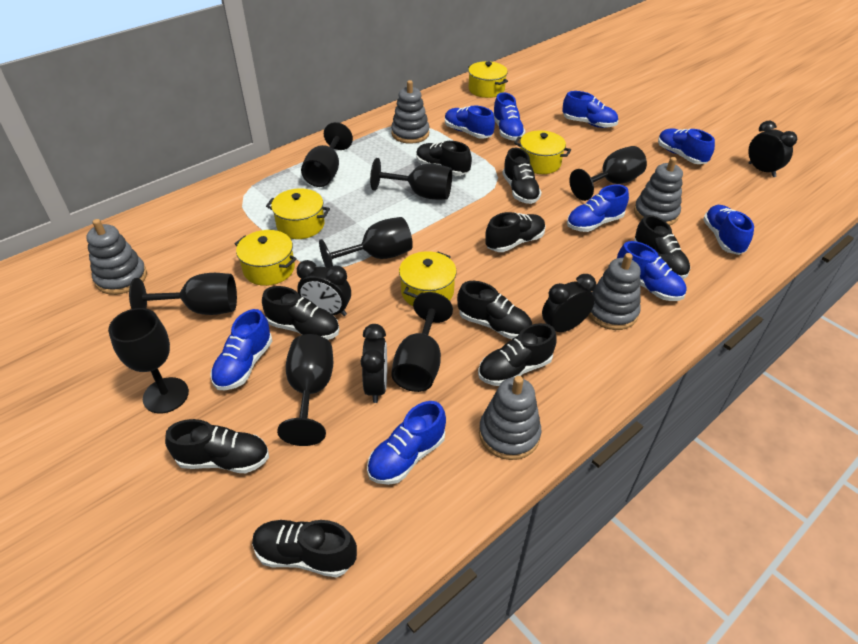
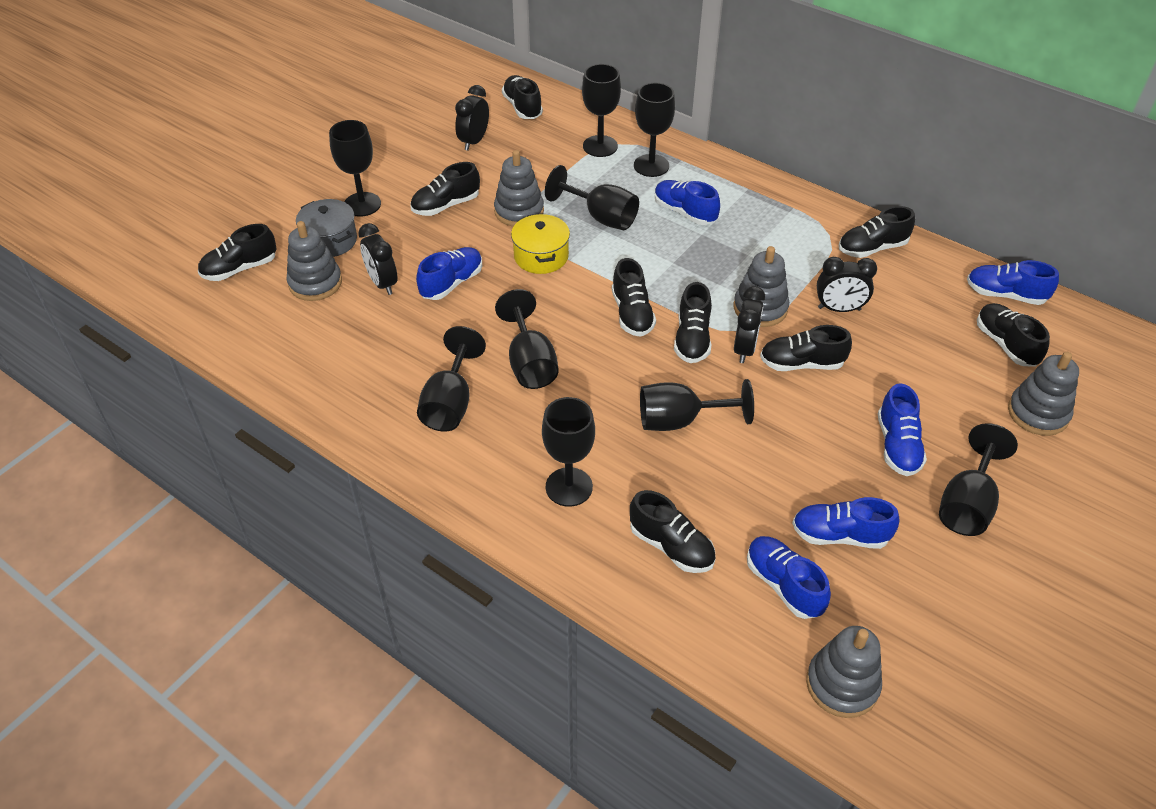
black goblet: [108,308,189,413] [129,273,237,315] [277,334,333,446] [301,122,353,187] [319,217,413,268] [370,158,452,200] [391,292,453,392] [570,146,647,201] = 8 -> [329,120,381,217] [417,326,486,432] [495,289,559,389] [542,397,595,507] [545,165,639,230] [582,64,621,157] [634,83,675,177] [640,379,754,431] [939,423,1018,536] = 9
blue shoe: [210,309,272,390] [367,401,446,485] [445,105,495,139] [493,92,525,141] [562,91,618,128] [567,184,629,232] [617,241,687,301] [658,128,715,164] [703,205,754,255] = 9 -> [416,247,482,300] [655,180,720,225] [747,536,831,619] [792,497,900,549] [878,383,927,476] [967,260,1059,305] = 6
grey pot: none = 0 -> [296,199,357,257] = 1
yellow pot: [235,230,297,286] [266,188,330,239] [399,251,457,306] [468,61,508,98] [514,130,571,174] = 5 -> [511,213,570,274] = 1

